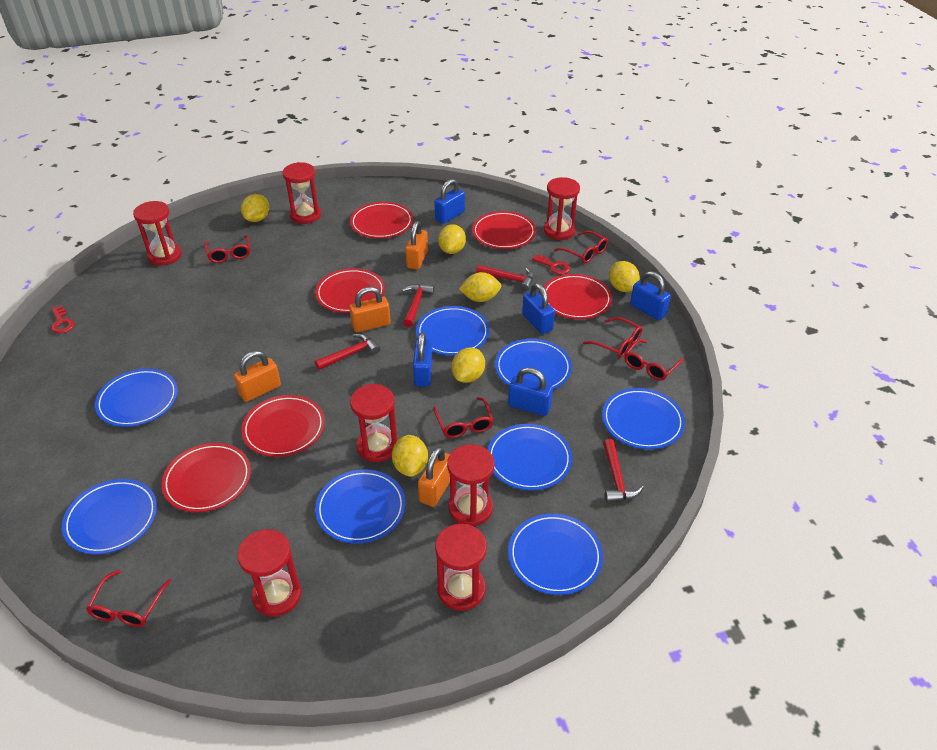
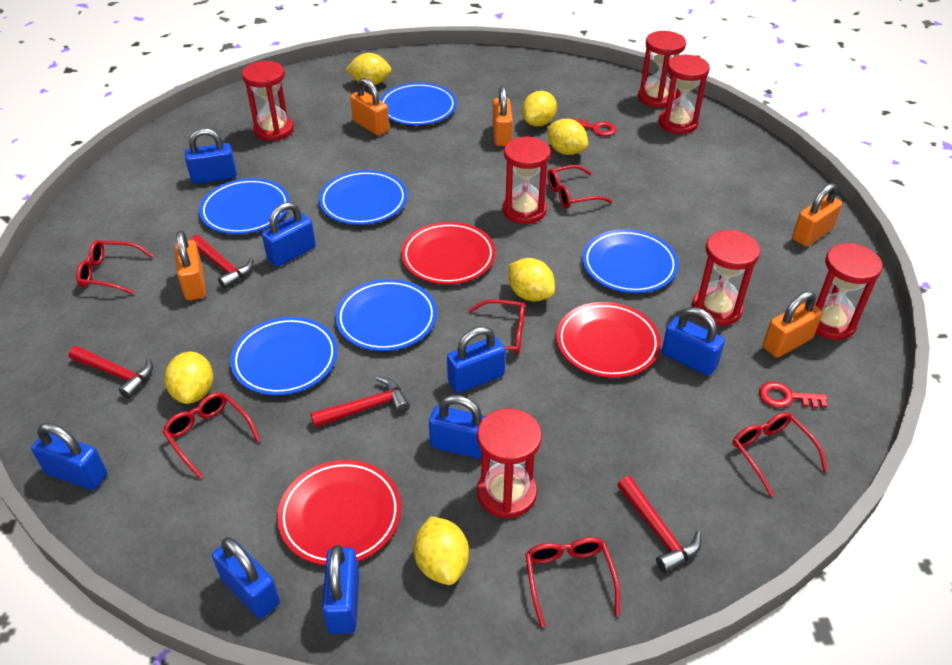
blue padlock: [413,332,433,387] [434,179,465,224] [508,367,553,416] [522,283,555,334] [630,271,671,320] = 5 -> [31,423,107,490] [185,128,237,184] [212,537,280,619] [262,202,316,267] [322,545,359,634] [429,395,486,459] [447,326,506,393] [662,307,725,376] = 8
blue plate: [62,479,157,555] [95,369,178,427] [315,469,406,544] [416,306,489,356] [487,424,572,490] [495,339,572,389] [508,514,603,595] [602,388,685,449] = 8 -> [199,178,290,234] [230,317,338,395] [319,170,407,225] [335,279,437,351] [380,83,457,125] [582,229,678,293] = 6
orange padlock: [234,351,281,402] [349,287,391,333] [405,221,428,269] [418,446,450,507] = 4 -> [175,230,206,300] [350,78,389,136] [493,86,513,146] [763,291,823,358] [792,183,842,246] = 5
red plate: [161,443,251,512] [241,395,325,457] [315,268,385,313] [350,202,413,238] [472,211,536,249] [544,274,612,319] = 6 -> [277,460,401,566] [401,222,496,284] [556,302,661,378] = 3

